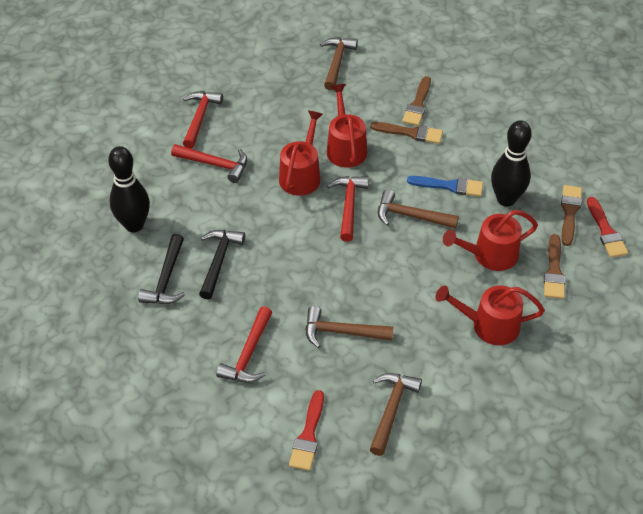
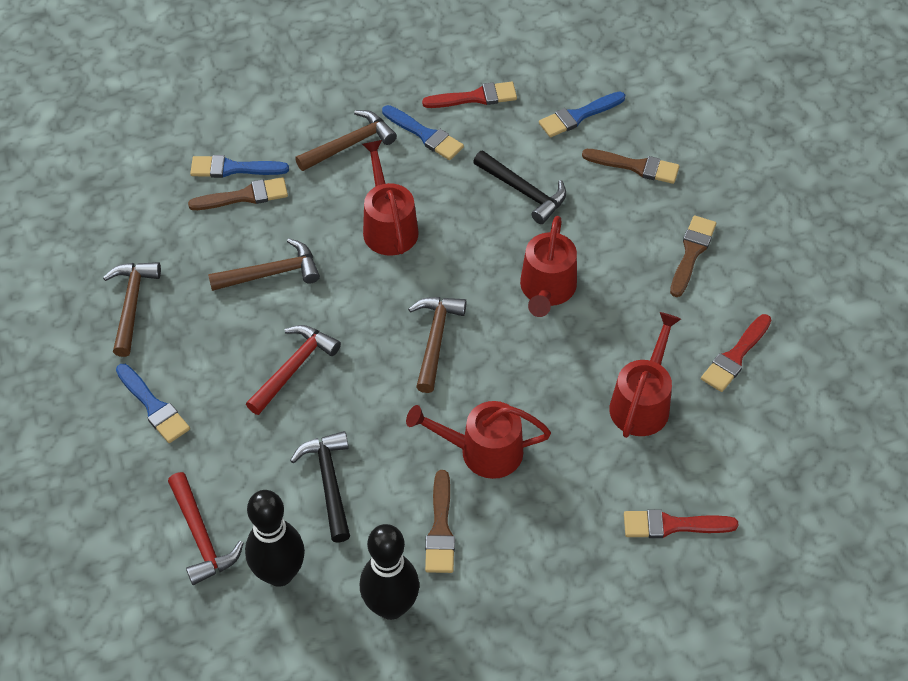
blue brush: [407,176,483,197] = 1 -> [116,364,190,443] [190,155,289,178] [382,105,464,160] [539,91,625,137] = 4
red brush: [289,390,324,471] [587,197,628,258] = 2 -> [422,82,517,108] [624,509,738,538] [701,314,771,392] = 3
red hammer: [171,144,247,183] [183,91,223,149] [216,306,273,383] [327,176,369,242] = 4 -> [168,472,244,585] [246,325,341,415] = 2

